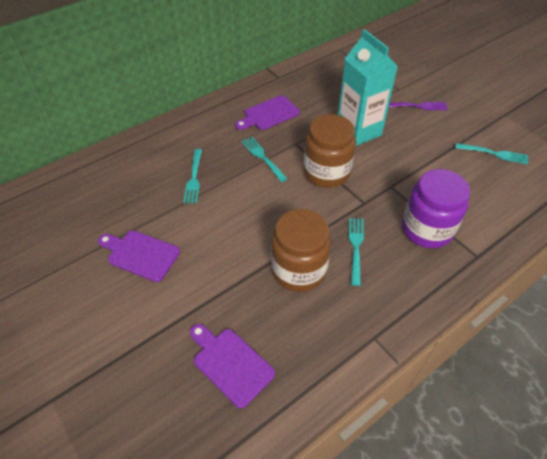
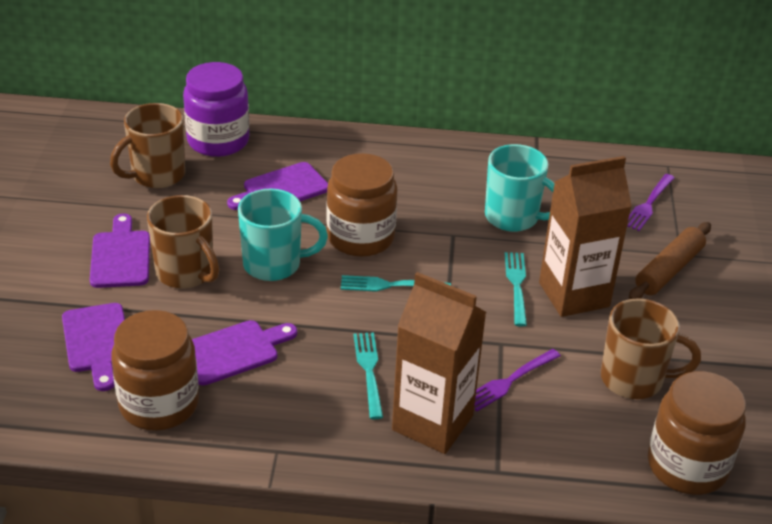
brown carton: none = 0 -> [392,272,486,454] [539,156,632,317] = 2
brown jar: [271,209,331,292] [304,114,356,188] = 2 -> [111,310,199,431] [326,153,397,257] [648,371,746,495] = 3
brown mug: none = 0 -> [110,103,185,188] [147,195,219,289] [601,298,701,399] = 3
brown rolling pin: none = 0 -> [629,222,711,299] = 1
purple cutting board: [98,230,180,282] [190,324,275,408] [235,95,300,130] = 3 -> [62,303,125,391] [90,213,150,288] [192,320,297,386] [227,162,328,210] = 4
purple fork: [389,102,448,110] = 1 -> [474,349,561,411] [627,174,675,231] = 2
turquoise carton: [338,29,398,146] = 1 -> none = 0
turquoise fork: [183,149,202,203] [241,137,287,182] [349,218,364,286] [455,143,528,164] = 4 -> [341,275,451,292] [353,332,383,419] [505,252,527,327] = 3
turquoise mug: none = 0 -> [238,188,328,281] [485,144,554,232] = 2

